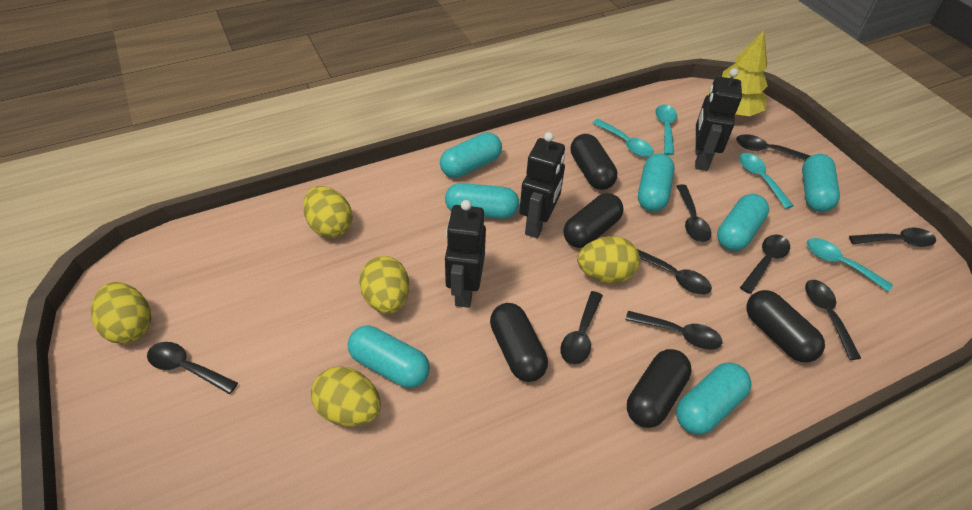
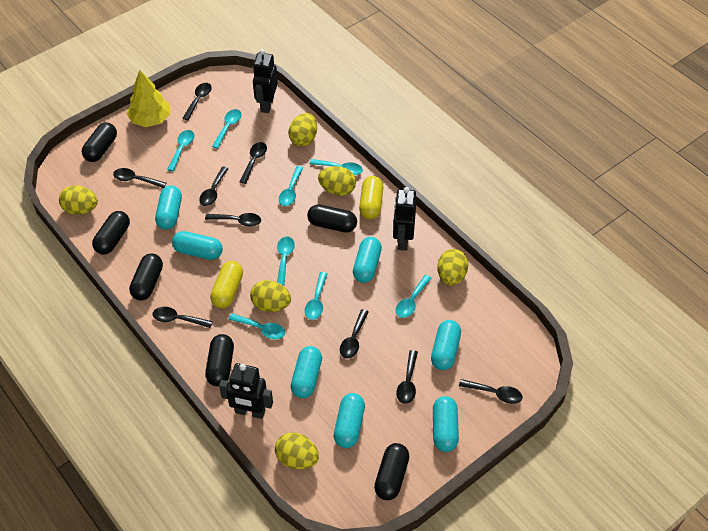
black capsule: [490,303,548,382] [564,193,624,248] [571,134,617,190] [627,349,692,428] [747,290,825,362] = 5 -> [82,123,117,162] [92,211,130,255] [129,253,163,300] [205,334,234,386] [307,204,357,232] [374,443,409,500] = 6
turquoise spoon: [593,119,654,157] [655,105,677,155] [739,153,794,209] [807,238,893,292] = 4 -> [167,130,194,171] [212,109,242,149] [228,313,285,339] [277,236,295,286] [279,166,303,206] [305,272,328,320] [310,159,363,175] [396,275,432,318] = 8
yellow capsule: none = 0 -> [210,261,243,308] [359,176,383,219] = 2
yellow egg: [91,282,151,344] [303,186,352,238] [311,366,381,427] [359,256,409,314] [577,236,640,283] = 5 -> [59,185,98,215] [250,280,291,312] [275,432,319,469] [288,113,317,146] [318,166,356,196] [437,249,468,286] = 6

